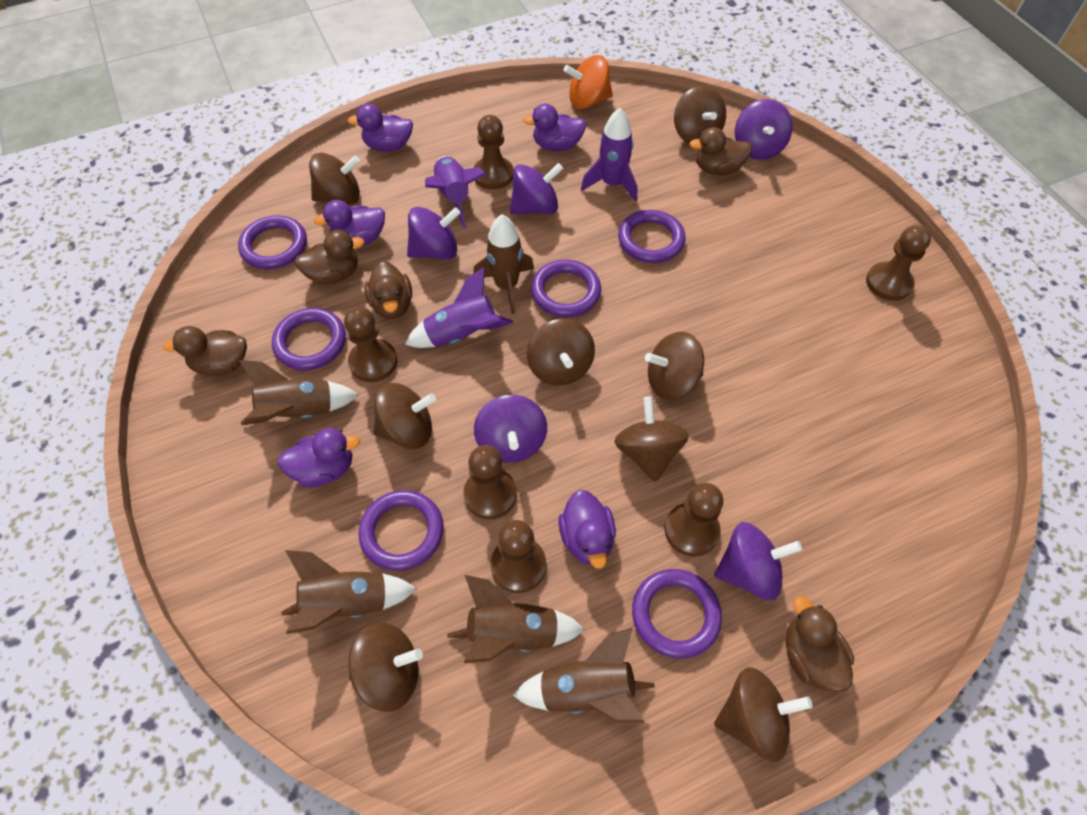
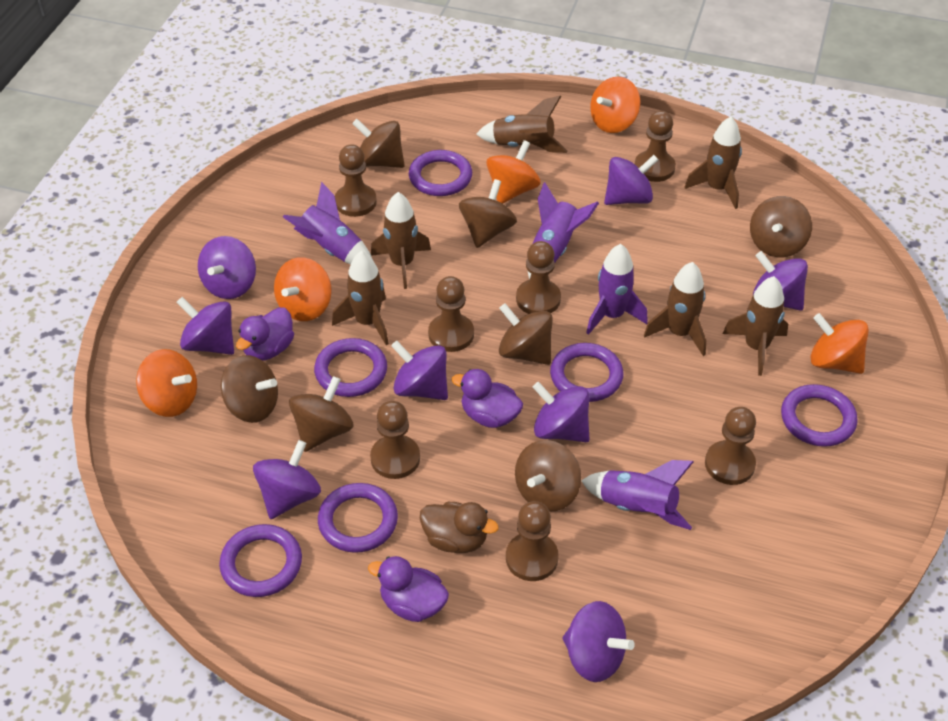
brown duck: [163,326,247,376] [295,230,364,285] [365,261,412,319] [689,127,752,175] [786,596,854,692] = 5 -> [420,502,499,553] = 1
brown pawn: [344,307,397,382] [463,445,517,520] [473,115,514,190] [491,520,546,593] [665,483,723,557] [866,225,931,301] = 6 -> [335,144,377,217] [370,401,420,479] [428,276,474,352] [506,501,559,581] [516,241,561,314] [635,111,676,182] [705,407,756,485] = 7
brown rocket: [239,360,358,425] [282,550,416,634] [447,575,585,663] [473,214,534,314] [513,627,655,723] = 5 -> [332,251,389,345] [371,192,431,289] [476,96,568,153] [644,262,706,356] [685,117,742,209] [723,276,788,376] = 6
brown spinning top: [309,153,360,205] [348,622,423,712] [374,383,436,449] [527,319,595,385] [614,397,689,482] [645,332,704,400] [674,86,726,144] [714,667,813,762] = 8 -> [221,355,278,423] [289,376,354,452] [352,119,405,168] [459,179,517,248] [499,303,553,365] [515,440,581,512] [750,196,812,257] = 7
orange spinning top: [564,55,613,109] = 1 -> [136,349,197,417] [274,257,332,321] [486,140,541,204] [590,77,640,133] [811,313,869,374] = 5
purple duck: [277,428,360,487] [314,200,385,246] [347,104,413,152] [523,104,586,151] [558,490,616,569] = 5 -> [236,307,294,361] [368,556,449,622] [451,369,523,428] = 3
purple rocket: [405,267,513,348] [425,156,487,228] [581,108,637,202] = 3 -> [283,182,372,264] [527,182,599,279] [581,460,694,530] [586,244,648,335] = 4
purple spinning top: [407,207,460,260] [474,395,547,463] [510,163,563,214] [714,522,802,601] [735,99,793,160] = 5 -> [177,297,234,355] [198,236,256,299] [253,440,321,519] [391,341,448,400] [533,382,589,442] [563,601,635,682] [604,155,658,205] [753,251,808,311] = 8

